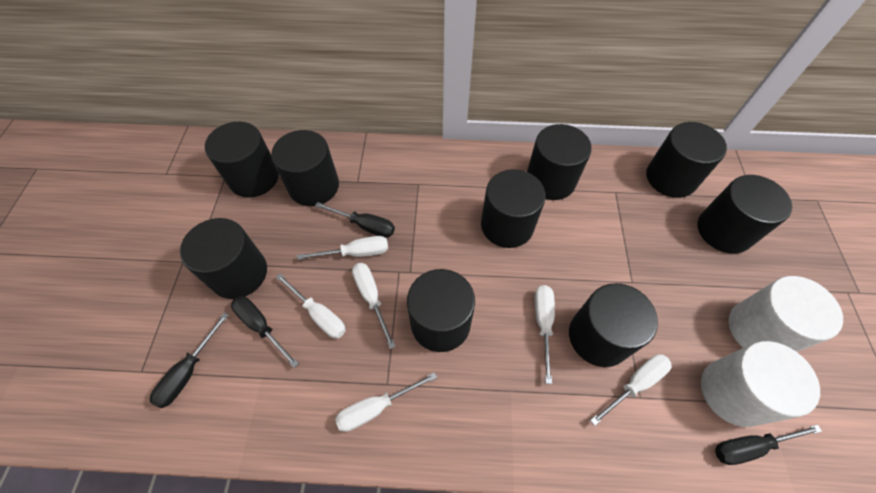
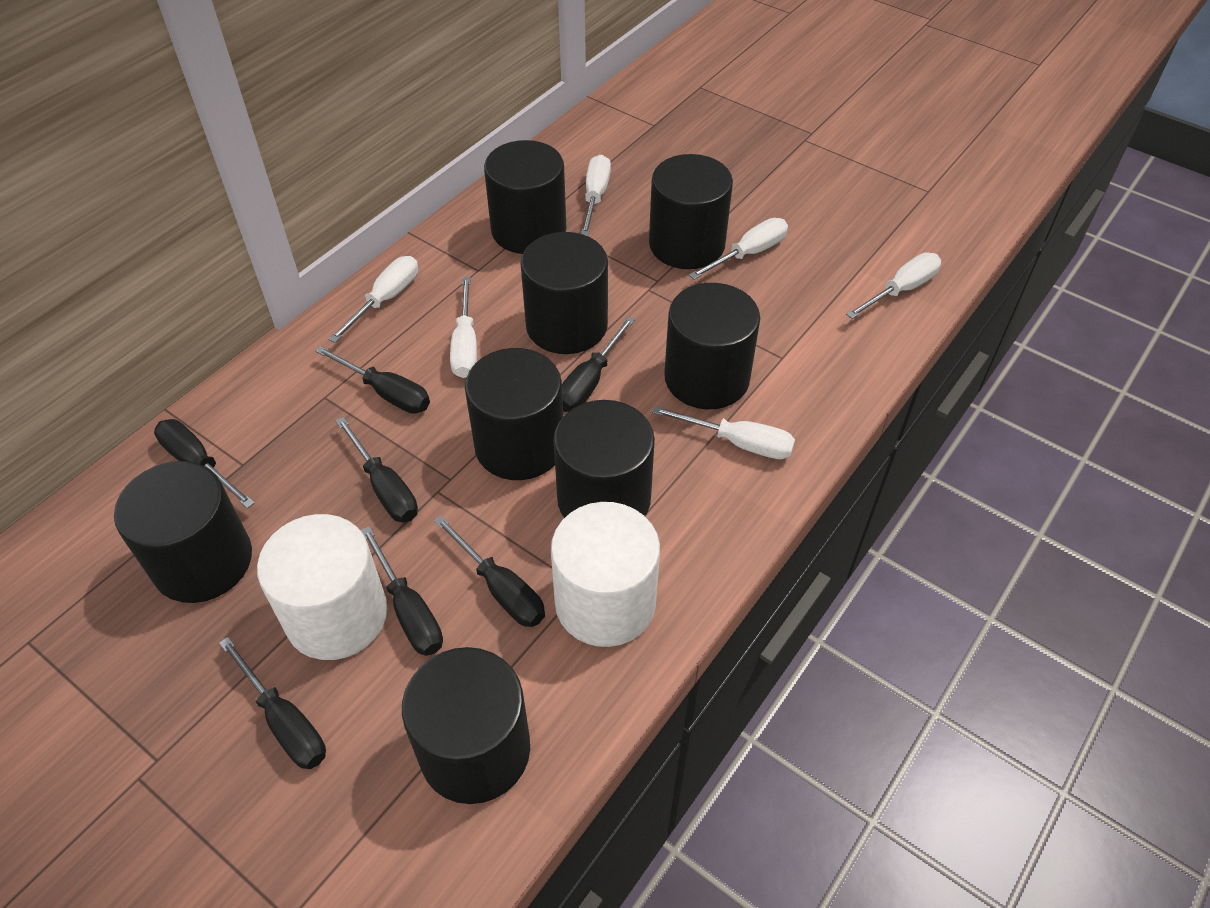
black cylinder: [180,218,267,299] [205,122,279,198] [271,130,339,206] [407,269,475,352] [481,169,546,248] [527,124,592,200] [569,283,658,367] [646,122,727,198] [697,175,792,254] = 9 -> [114,461,252,603] [402,647,530,804] [465,348,563,480] [484,140,566,254] [520,232,608,354] [553,400,655,518] [649,154,733,269] [664,283,760,409] = 8
black screwdriver: [150,313,229,408] [231,296,299,368] [315,202,395,238] [715,424,822,465] = 4 -> [154,419,255,509] [219,637,326,769] [315,346,430,414] [336,417,418,522] [361,526,443,656] [434,515,545,627] [562,316,635,412] = 7

